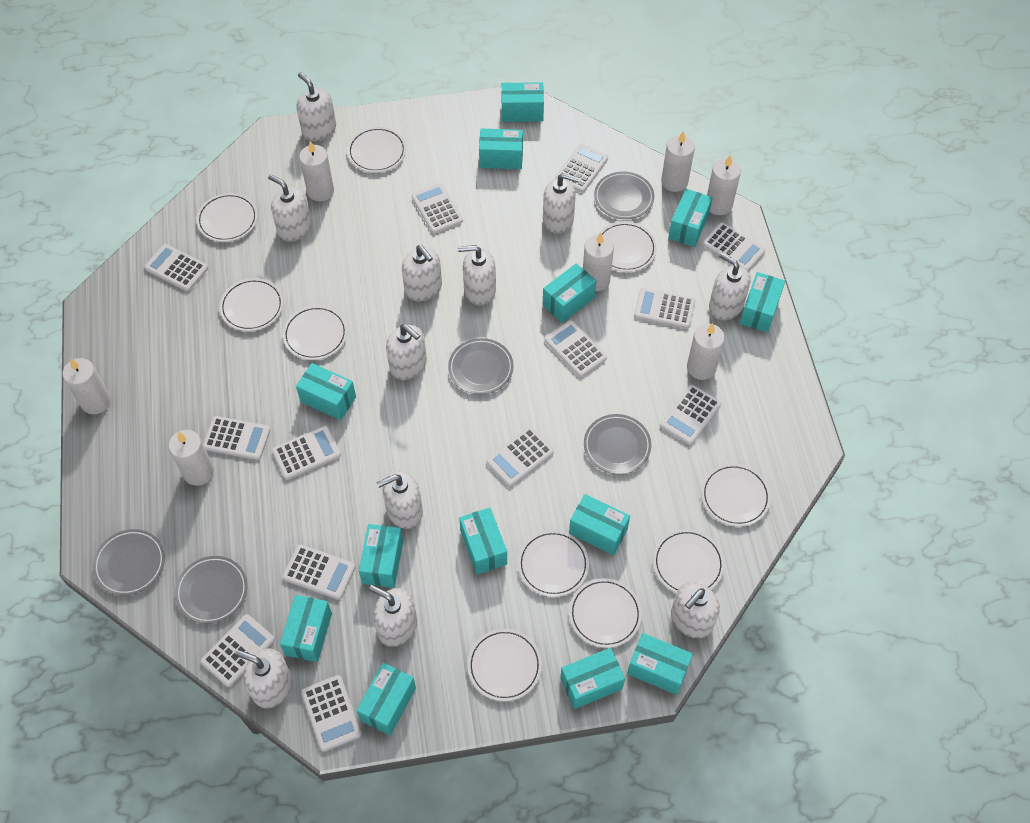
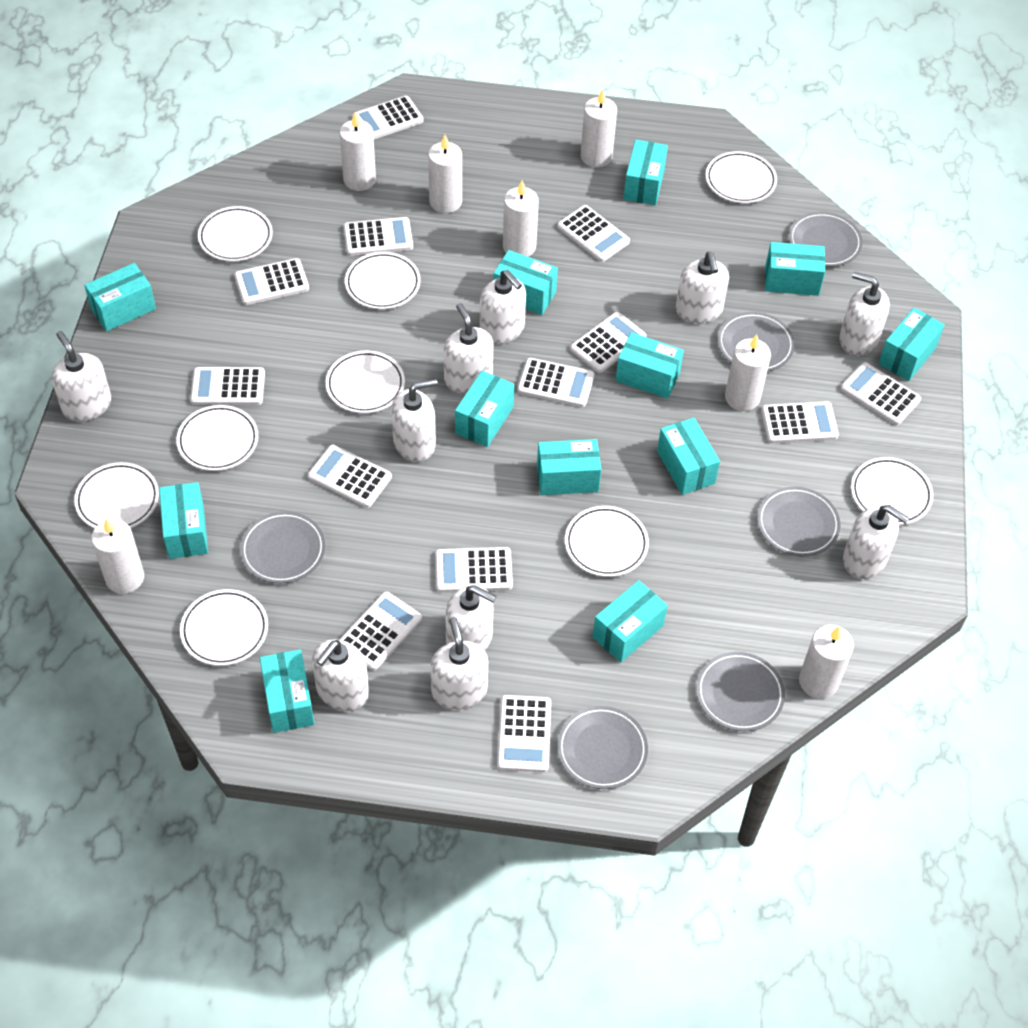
grey plate: [93,529,165,596] [175,556,248,624] [448,338,514,394] [584,414,651,474] [594,172,654,219] = 5 -> [240,511,325,583] [557,706,648,789] [696,652,785,731] [717,312,795,371] [757,487,840,556] [789,212,863,267] = 6
turquoise box: [280,595,332,662] [296,363,356,420] [356,663,416,735] [359,524,403,588] [459,508,507,575] [479,128,523,169] [501,82,544,122] [543,263,596,323] [560,648,625,709] [569,494,630,555] [627,633,693,695] [668,189,713,247] [740,272,785,333] = 13 -> [84,263,156,331] [159,482,208,559] [260,649,314,733] [455,371,514,447] [494,250,558,315] [537,439,601,495] [593,580,668,662] [615,332,684,399] [623,140,668,205] [657,418,720,495] [765,242,825,296] [878,308,945,381] = 12
white plate: [196,193,258,242] [220,278,283,331] [283,306,347,360] [347,127,406,172] [468,629,542,701] [518,530,589,597] [569,578,642,648] [598,222,657,272] [653,529,725,593] [701,464,771,527] = 10 -> [74,462,159,528] [176,405,258,471] [180,589,268,666] [198,206,273,261] [326,350,405,413] [345,252,421,309] [565,506,649,577] [706,151,777,203] [851,457,933,525] = 9
white soap dispenser: [235,648,292,708] [268,174,312,242] [296,72,336,141] [369,585,417,647] [376,471,423,529] [386,324,427,380] [402,245,442,301] [458,245,496,305] [543,173,580,234] [671,582,720,638] [709,253,750,320] = 11 -> [52,331,111,422] [312,639,369,711] [391,379,438,462] [430,617,488,710] [444,303,493,394] [445,585,496,650] [480,270,526,344] [675,252,729,324] [839,272,890,356] [843,505,909,579] = 10

